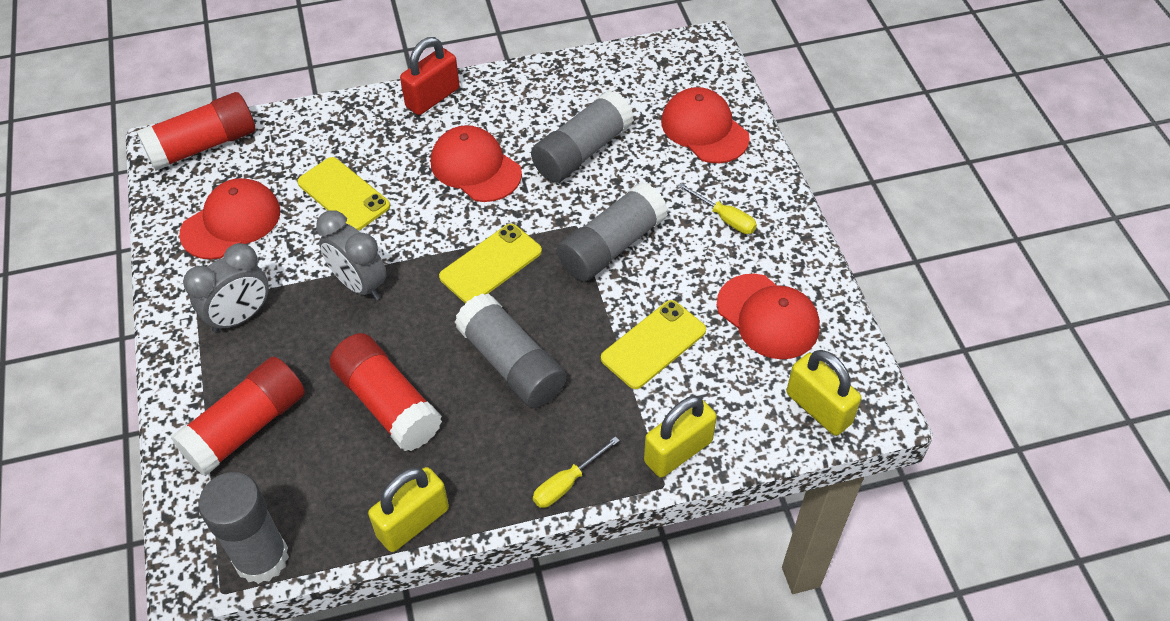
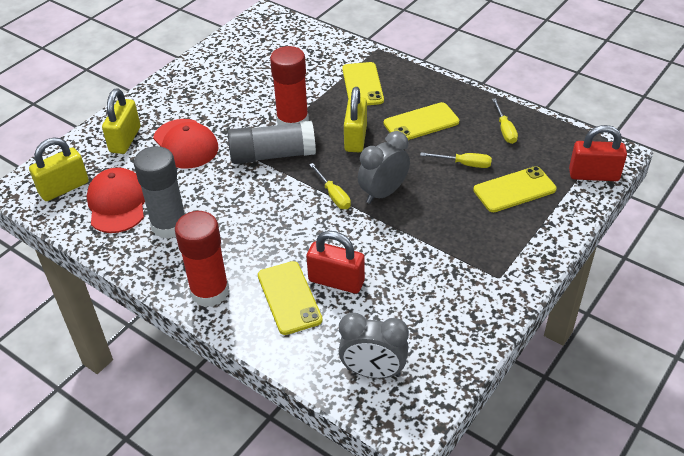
grey glue stick: [198,472,289,584] [454,293,566,408] [531,90,634,183] [557,182,668,281] = 4 -> [134,146,185,239] [228,121,316,164] = 2
red cap: [179,178,280,259] [431,125,522,202] [661,87,750,163] [717,274,820,359] = 4 -> [87,167,145,233] [153,119,219,169] = 2
red glue stick: [136,92,255,171] [171,357,305,476] [330,333,442,451] = 3 -> [175,211,229,307] [270,46,309,125] = 2
red padlock: [400,37,459,115] = 1 -> [306,231,365,294] [569,125,627,181] = 2
yellow phone: [297,157,390,231] [439,224,542,303] [601,300,706,389] = 3 -> [258,261,323,335] [342,62,384,105] [384,102,459,140] [473,166,557,212] = 4
yellow screwdriver: [533,436,620,508] [678,183,757,234] = 2 -> [309,163,351,209] [420,152,492,168] [492,98,518,144] = 3

